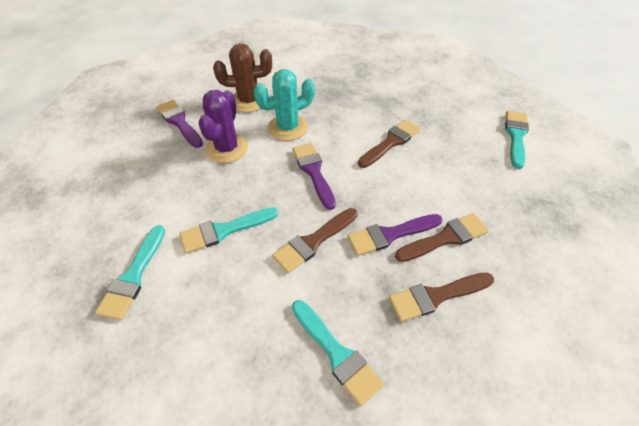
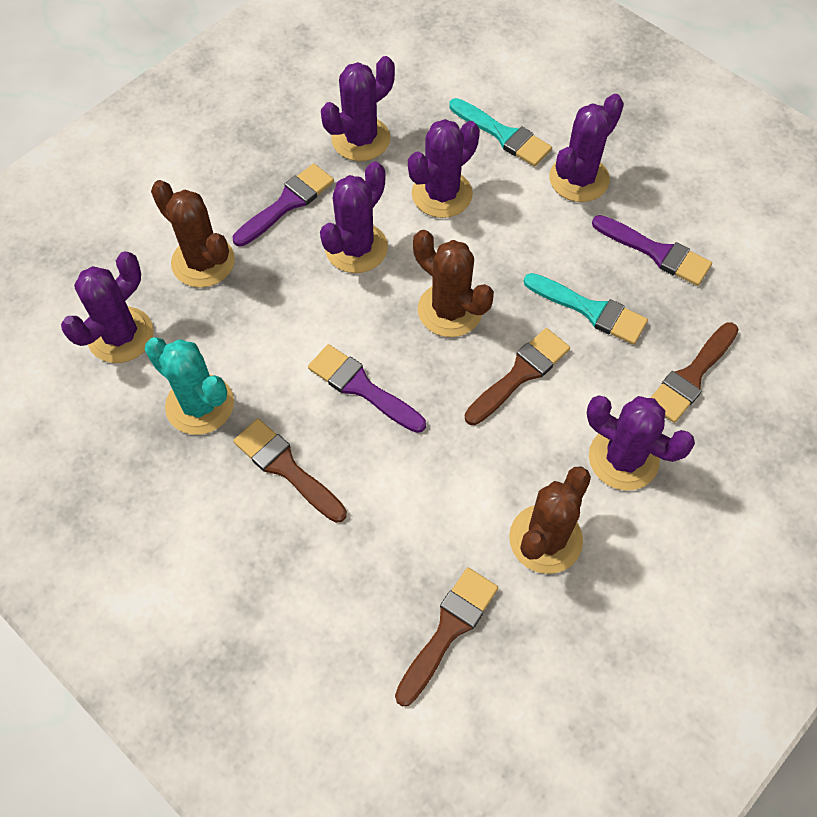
brown cactus: [213,43,272,112] = 1 -> [151,180,235,288] [413,230,494,337] [509,467,591,574] = 3
purple cactus: [199,90,248,163] = 1 -> [61,251,154,363] [320,162,388,273] [321,56,395,161] [408,119,480,218] [549,94,624,202] [587,395,695,491] = 6
turquoise brush: [95,225,165,320] [180,207,278,254] [292,300,384,406] [505,111,529,169] = 4 -> [449,98,552,167] [524,273,648,345] = 2

